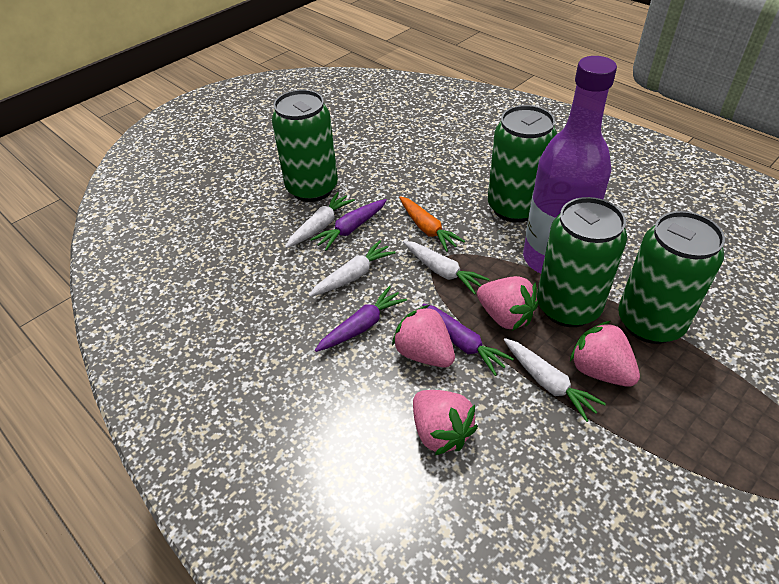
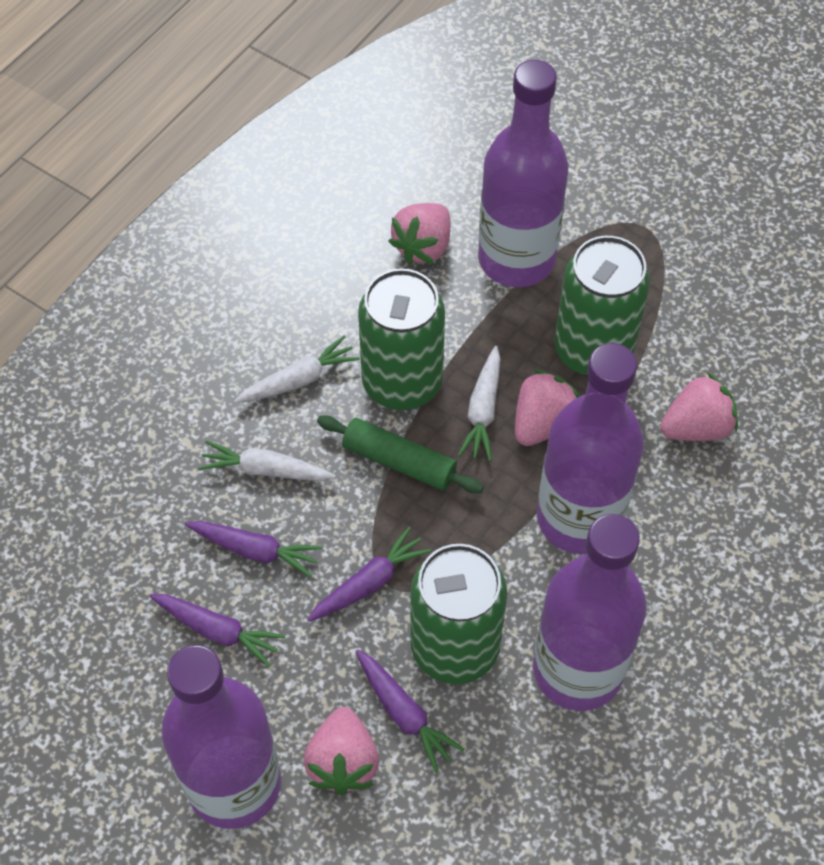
green can: [272,90,338,202] [488,105,557,223] [537,197,627,327] [618,211,725,344] = 4 -> [358,269,445,410] [410,544,508,684] [555,236,650,376] = 3
green rolling pin: none = 0 -> [317,415,483,493] = 1
orange carrot: [399,196,465,252] = 1 -> none = 0
purple bottle: [523,56,617,274] = 1 -> [161,645,281,829] [478,60,568,287] [533,514,647,711] [537,343,644,554] = 4
purple carrot: [310,199,387,251] [315,286,407,352] [422,303,514,376] = 3 -> [149,594,285,667] [185,521,322,578] [307,526,431,622] [356,650,465,773] = 4
white carrot: [285,192,355,248] [309,240,396,297] [403,241,489,295] [504,338,606,422] = 4 -> [198,440,336,481] [234,336,360,403] [458,346,500,461] = 3

